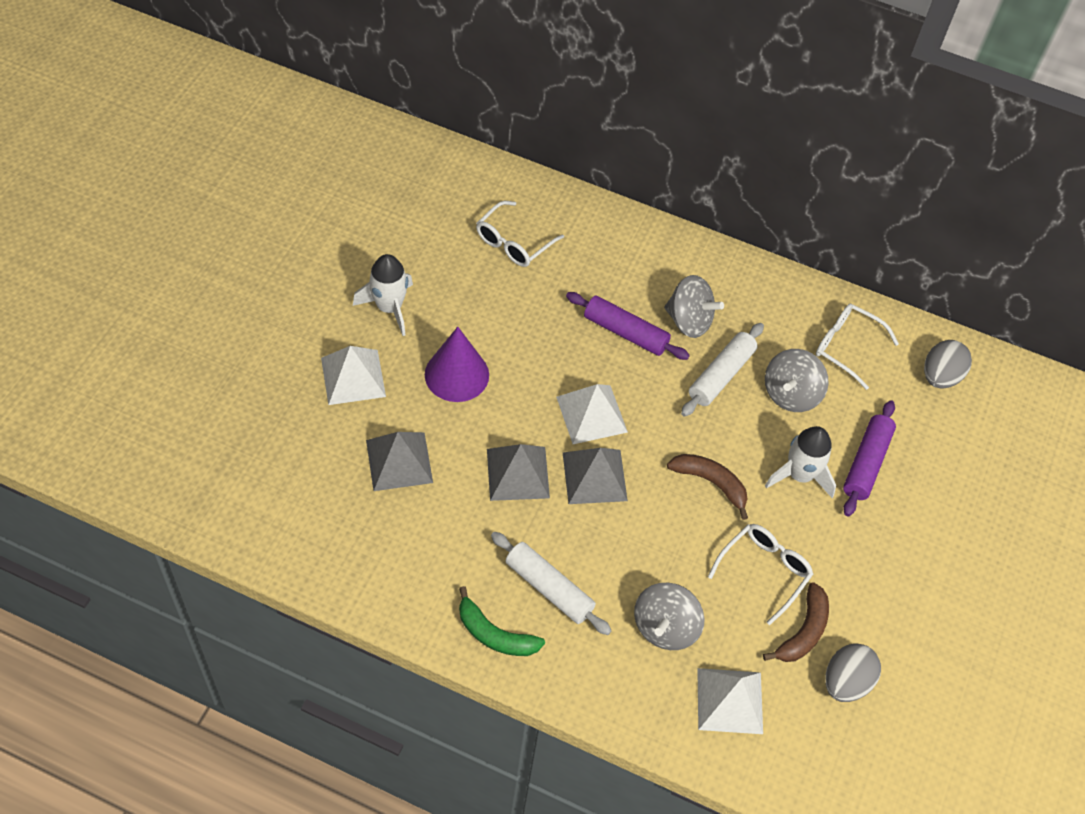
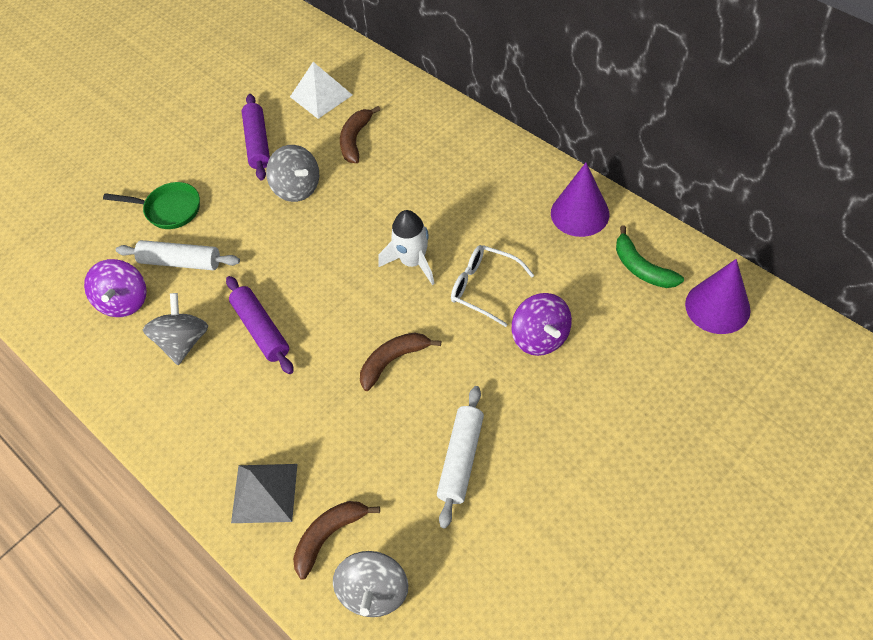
brown banana: [667,454,748,520] [763,582,829,662] = 2 -> [293,501,380,580] [340,106,380,163] [360,332,441,391] = 3
green pan: none = 0 -> [103,182,200,229] = 1
grey egg: [825,643,881,702] [924,340,972,388] = 2 -> none = 0
grey pyramid: [366,432,433,491] [487,444,550,501] [563,448,628,504] = 3 -> [231,464,297,523] = 1
purple cone: [425,327,489,402] = 1 -> [551,163,609,237] [685,259,751,334] = 2
purple spinning top: none = 0 -> [84,259,147,317] [512,293,572,356] = 2
white glasses: [476,201,564,267] [708,524,813,625] [816,303,899,390] = 3 -> [451,245,534,327] = 1
white pyramid: [321,346,386,405] [556,384,628,444] [697,668,763,734] = 3 -> [290,62,352,119] = 1
white rocket: [353,254,413,336] [765,426,836,498] = 2 -> [378,210,435,285] = 1

